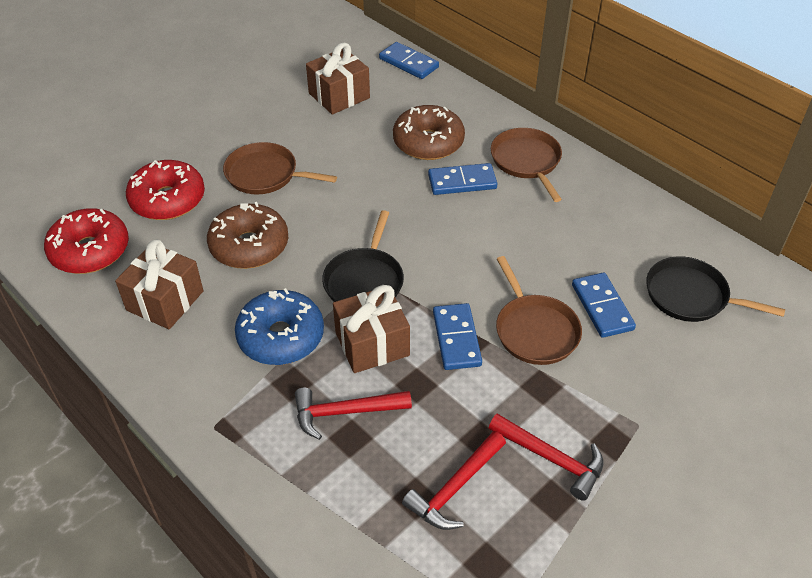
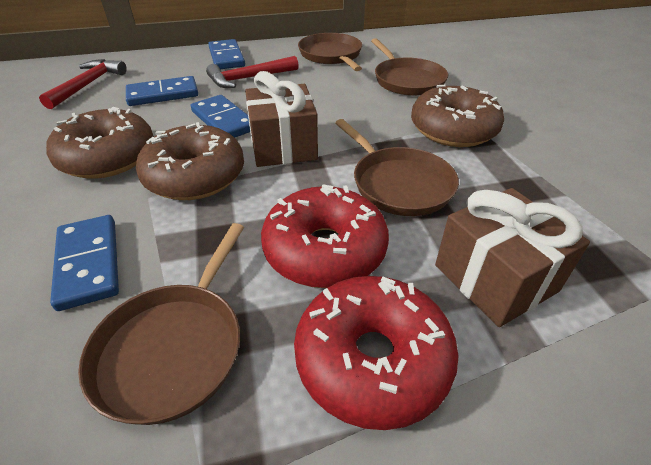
black pan: [322,210,404,302] [646,256,785,322] = 2 -> none = 0
blue donut: [235,288,324,365] = 1 -> none = 0
brown donut: [207,202,288,269] [393,105,465,160] = 2 -> [46,107,154,179] [136,122,244,200] [411,85,504,147] = 3
brown gift: [115,239,204,329] [306,42,370,115] [333,285,410,373] = 3 -> [245,71,318,167] [435,188,590,327] = 2
brown pan: [223,142,337,194] [491,128,562,202] [496,256,582,365] = 3 -> [78,223,244,425] [298,33,362,71] [335,119,459,216] [371,38,448,96] = 4
red hammer: [295,388,412,440] [402,431,506,530] [489,414,604,501] = 3 -> [39,59,127,109] [206,56,299,88] = 2

